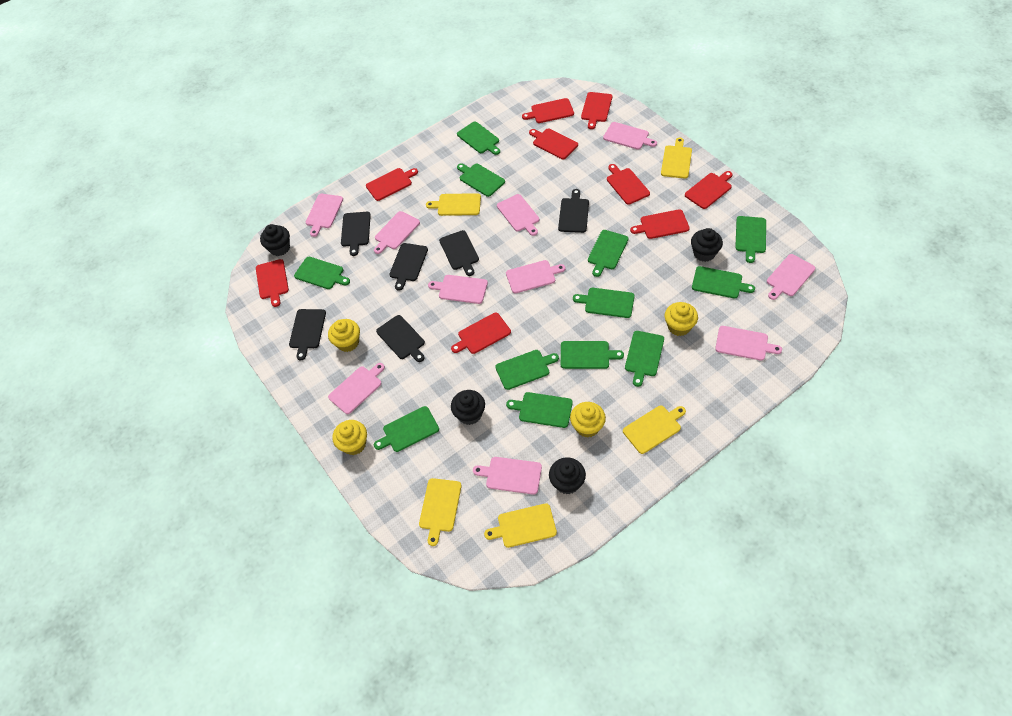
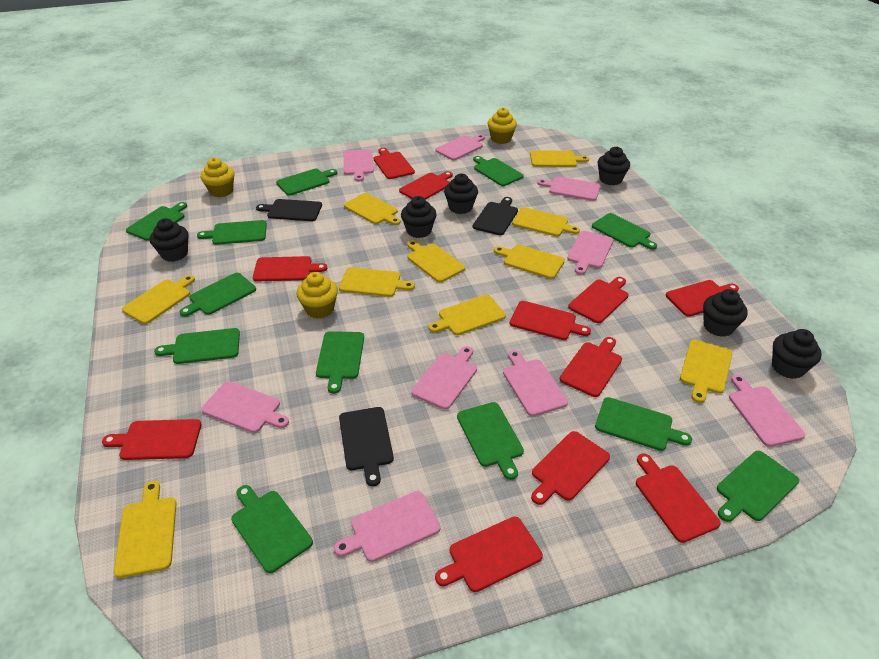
black cupcake: [260,224,290,256] [451,390,485,425] [549,457,586,495] [691,228,723,262] = 4 -> [150,218,189,262] [401,196,437,238] [444,174,478,214] [597,147,630,185] [703,289,748,337] [772,329,822,379] = 6
black cutting board: [289,309,326,361] [341,212,371,256] [376,315,425,362] [389,243,428,291] [439,230,479,276] [558,189,589,233] = 6 -> [256,199,322,221] [339,407,394,486] [472,197,518,235] = 3
pink cutting board: [306,194,343,237] [328,363,385,414] [374,211,420,254] [428,275,488,304] [473,457,542,495] [497,194,539,236] [506,260,565,293] [603,122,657,150] [715,326,782,361] [767,254,816,300] = 10 -> [201,381,289,433] [334,491,441,562] [344,149,374,181] [411,346,477,410] [435,135,485,160] [503,350,568,416] [537,176,601,201] [567,231,614,275] [729,375,805,447] = 9
red cutting board: [256,259,289,307] [366,168,418,201] [451,313,511,354] [522,98,574,123] [529,128,578,159] [581,92,612,129] [607,164,650,205] [630,209,690,239] [685,171,732,209] = 9 -> [102,419,201,460] [253,256,327,281] [374,148,415,179] [399,171,453,200] [435,517,543,592] [509,301,591,340] [531,431,610,505] [560,337,622,397] [568,277,629,323] [636,453,721,543] [666,280,739,317] = 11
yellow cupcake: [328,319,360,352] [332,420,367,455] [570,402,606,438] [665,302,698,336] = 4 -> [201,158,234,197] [296,272,338,319] [487,107,517,144] = 3
yellow cutting board: [419,478,462,546] [426,193,481,216] [484,503,557,548] [623,405,686,454] [661,138,692,179] = 5 -> [114,481,177,578] [122,275,195,324] [339,267,415,297] [344,193,401,225] [407,241,465,282] [429,295,506,335] [494,244,565,279] [512,207,580,236] [530,150,589,167] [680,340,732,403] = 10

